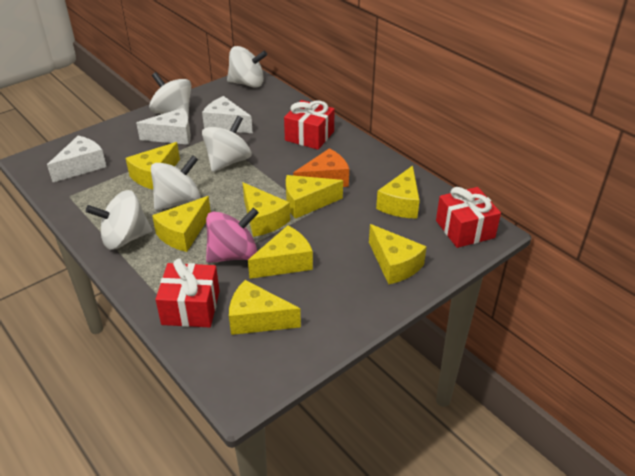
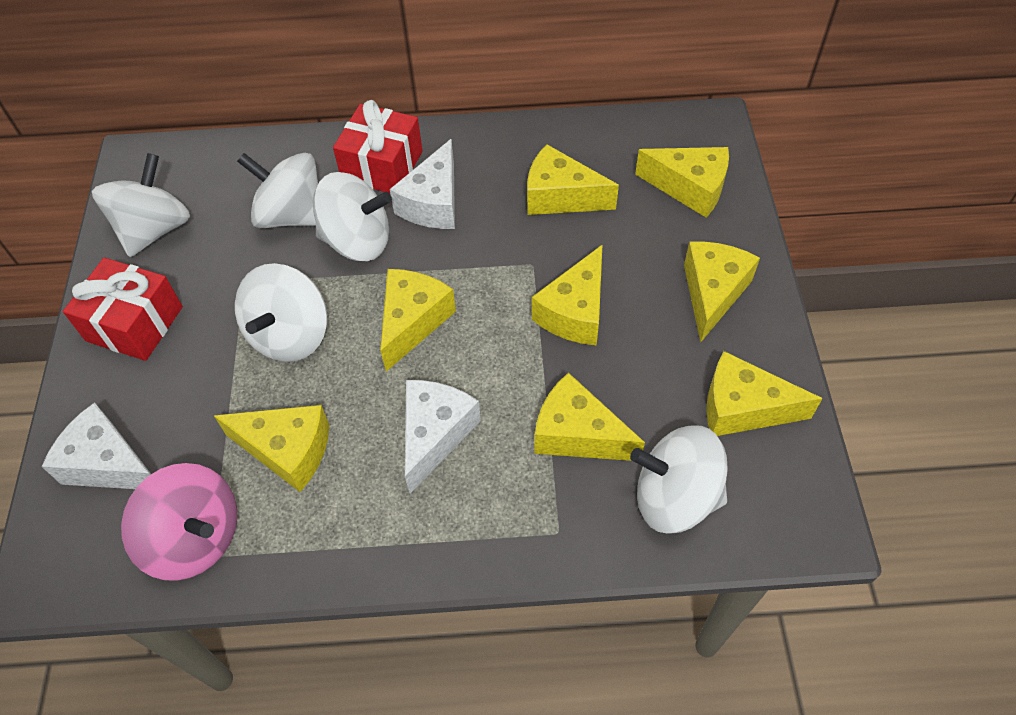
orange cheese: [293,148,349,187] = 1 -> none = 0
red gift: [155,259,220,327] [284,100,335,150] [436,187,501,248] = 3 -> [63,258,183,361] [333,100,423,193] = 2

